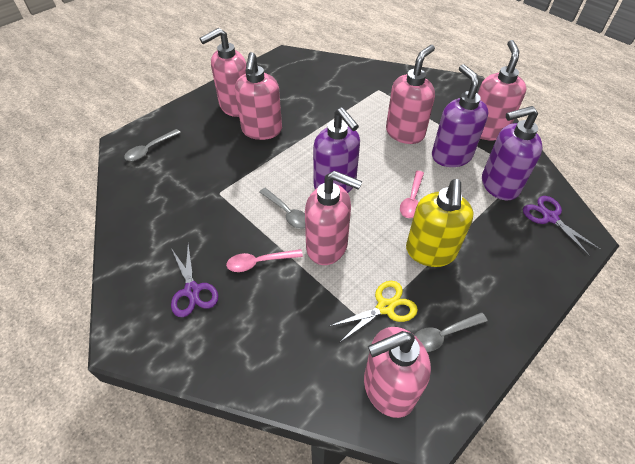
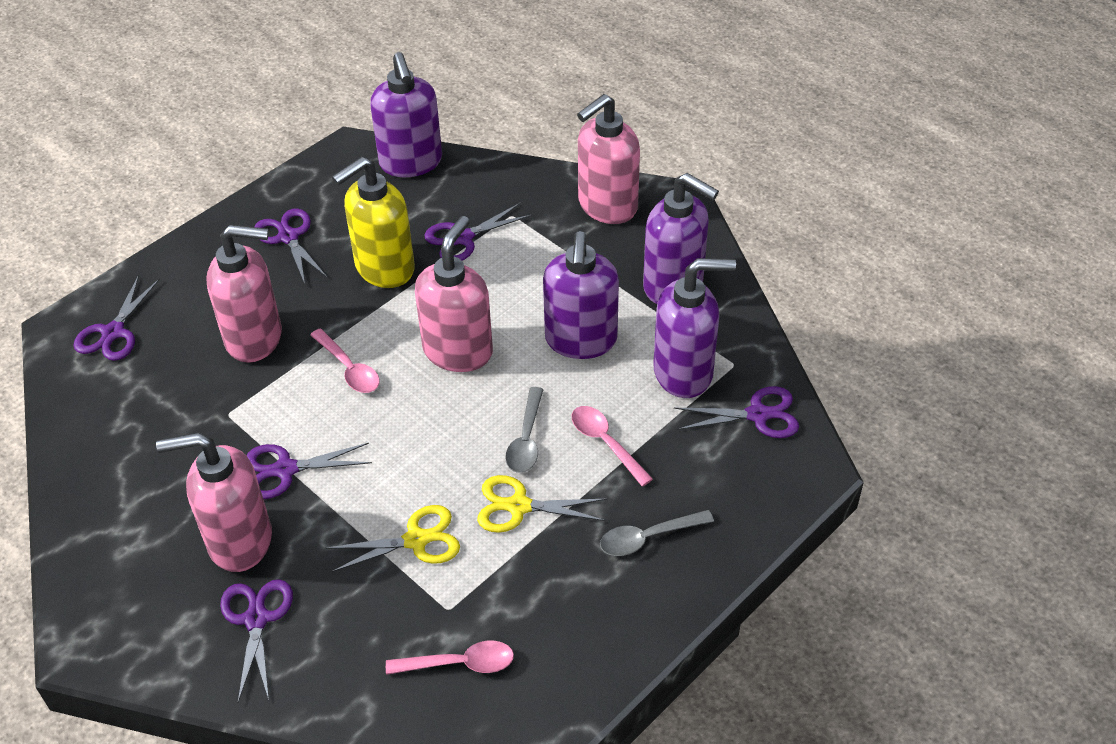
grey spoon: [124,129,181,161] [259,188,305,229] [415,312,488,352] = 3 -> [505,387,544,473] [600,510,714,556] = 2
pink soap dispenser: [200,28,247,117] [235,52,282,140] [305,171,362,265] [364,327,431,418] [386,45,435,144] [478,40,526,140] = 6 -> [156,432,272,572] [206,225,282,363] [415,216,493,372] [577,94,640,224] = 4
pink spoon: [226,249,303,272] [400,171,424,218] = 2 -> [310,328,380,393] [386,640,514,675] [572,406,653,486] = 3
purple scissors: [171,243,218,317] [523,196,601,257] = 2 -> [74,275,160,361] [220,579,293,702] [247,443,372,499] [254,208,328,284] [425,203,532,261] [674,386,799,438] = 6
purple soap dispenser: [313,107,360,193] [432,64,488,167] [482,106,543,200] = 3 -> [370,52,442,177] [543,231,619,359] [643,173,719,304] [653,258,736,398] = 4
yellow scissors: [330,281,418,343] = 1 -> [325,505,460,573] [477,475,607,533] = 2

